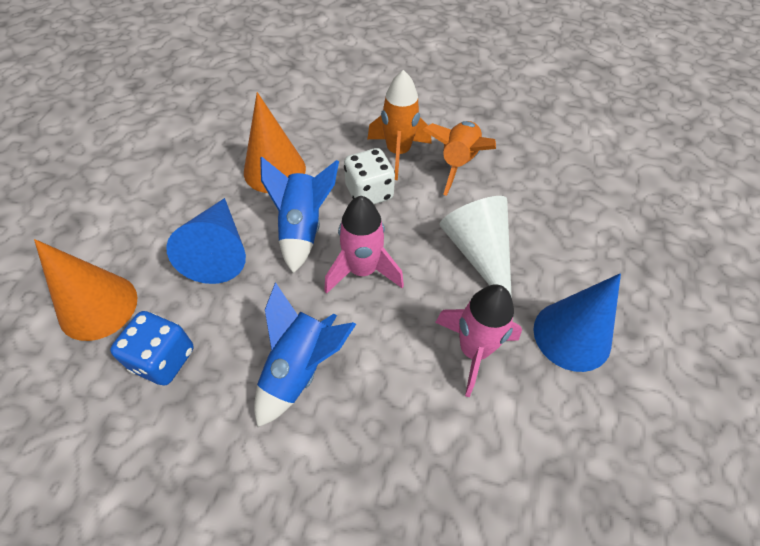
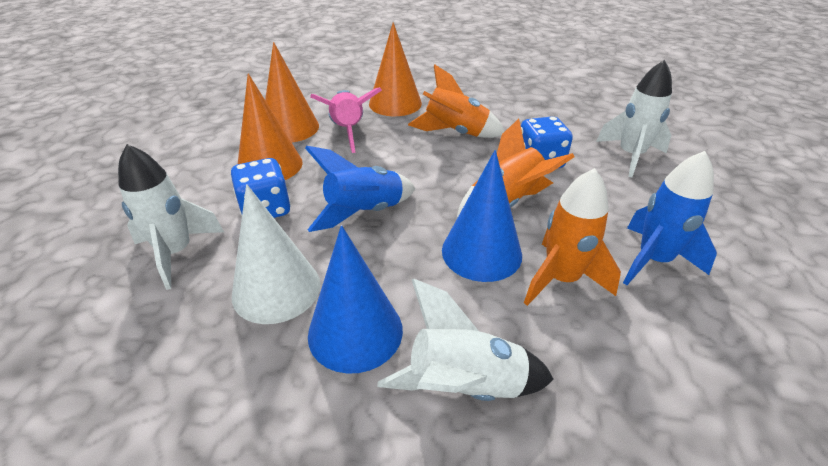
blue dice: [110,311,194,386] = 1 -> [230,158,291,218] [521,116,573,168] = 2
orange cone: [34,239,138,341] [244,92,306,193] = 2 -> [238,73,303,180] [265,42,319,142] [369,22,422,116] = 3
orange rocket: [367,70,431,180] [423,121,496,196] = 2 -> [408,64,505,138] [456,119,574,219] [524,168,621,306] = 3
pink rocket: [324,196,404,294] [435,284,522,397] = 2 -> [310,87,382,153] = 1
white dice: [344,148,395,204] = 1 -> none = 0
white rocket: none = 0 -> [118,144,224,290] [378,279,554,401] [596,60,672,177] = 3

